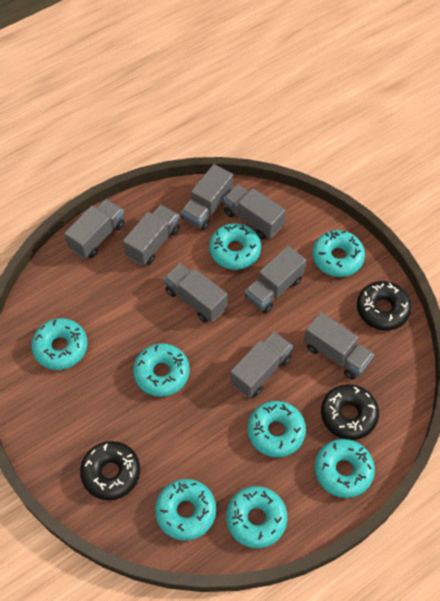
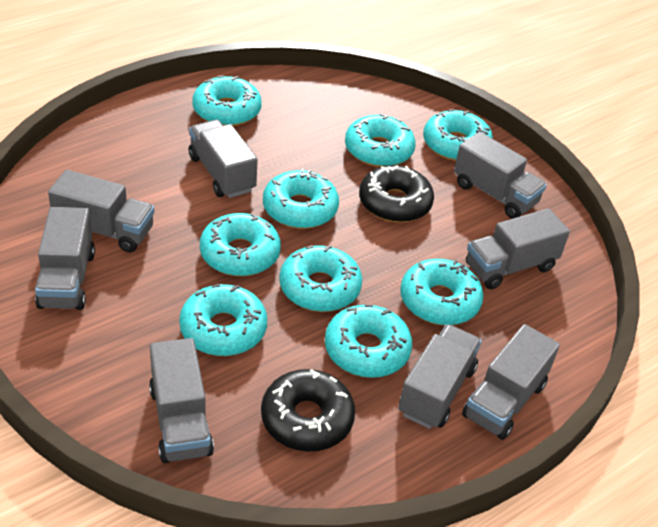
black donut: [80,441,140,500] [321,384,379,440] [357,281,412,331] = 3 -> [261,369,355,452] [359,165,434,223] = 2
turquoise donut: [31,318,88,370] [133,343,190,397] [155,479,216,541] [209,223,261,270] [226,486,287,548] [248,401,306,457] [312,230,365,277] [315,439,375,498] = 8 -> [179,284,267,356] [192,75,262,126] [200,213,281,276] [263,168,339,229] [279,245,362,312] [325,304,412,378] [345,114,416,167] [400,259,484,325] [423,109,493,161] = 9

